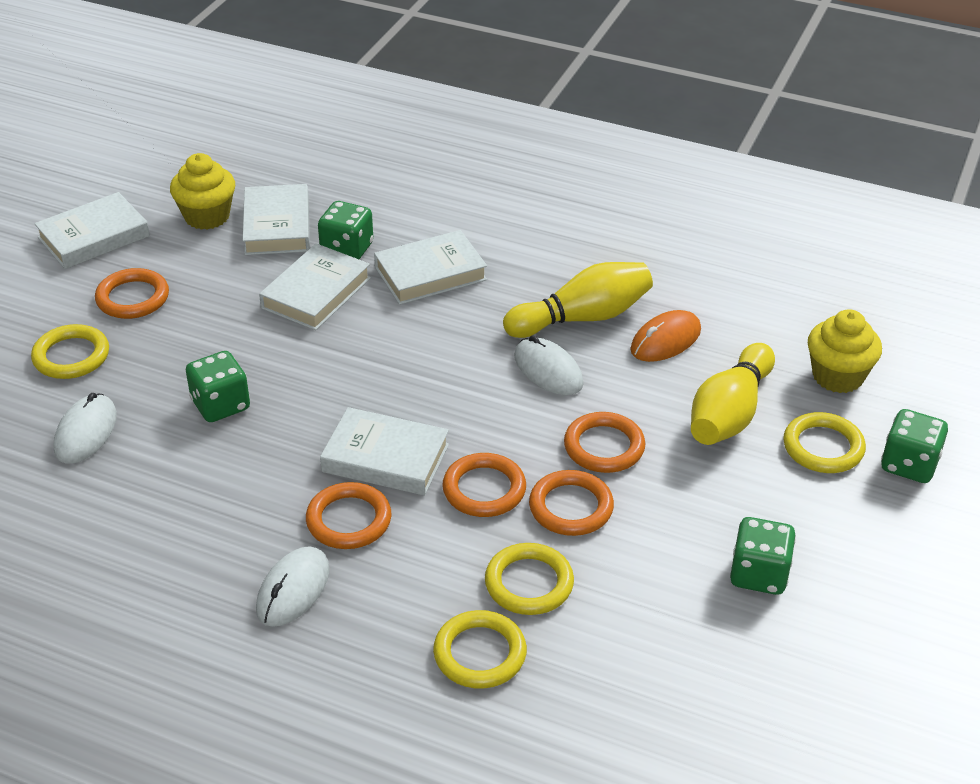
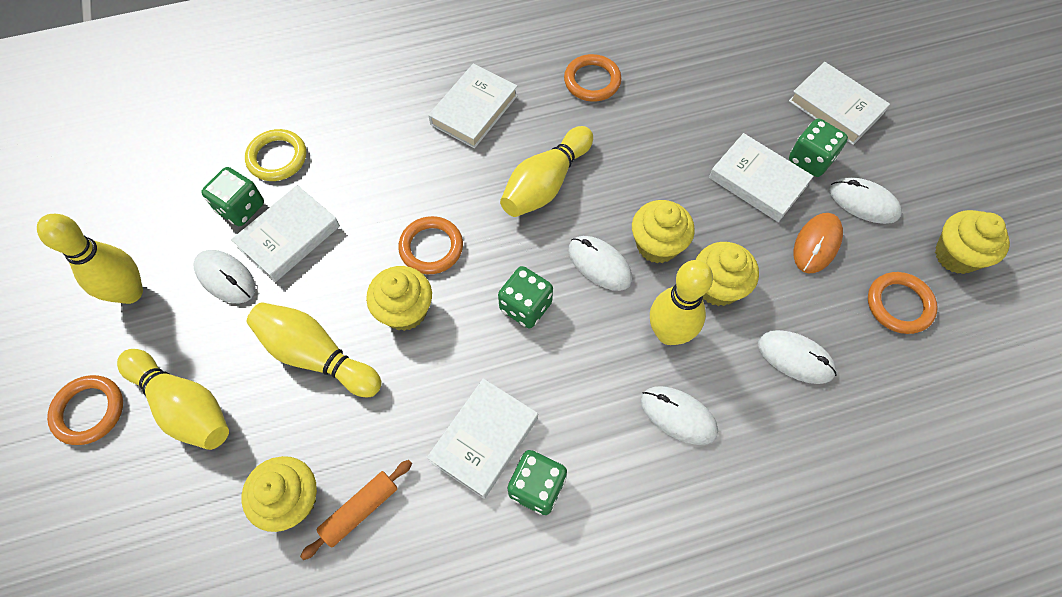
orange ring: [95,268,169,319] [306,482,392,549] [442,453,526,517] [529,470,614,536] [564,412,645,473] = 5 -> [47,375,123,445] [398,216,463,274] [564,54,622,102] [868,272,938,334] = 4
orange rolling pin: none = 0 -> [300,460,412,560] = 1
white mouse: [54,393,117,464] [256,546,330,627] [514,335,583,395] = 3 -> [193,250,256,304] [568,236,632,291] [641,386,718,445] [758,330,836,384] [830,177,902,224] = 5
yellow bowling pin: [503,262,653,338] [691,343,775,445] = 2 -> [37,214,143,304] [117,349,229,450] [246,302,382,397] [500,126,593,217] [650,260,713,345] = 5
yellow cupcake: [170,153,235,230] [808,309,882,393] = 2 -> [241,456,317,532] [366,266,432,331] [632,200,695,263] [696,242,759,306] [935,210,1010,274] = 5
yellow ring: [31,324,109,379] [433,610,527,689] [485,543,574,615] [783,412,866,473] = 4 -> [245,129,306,181] = 1

